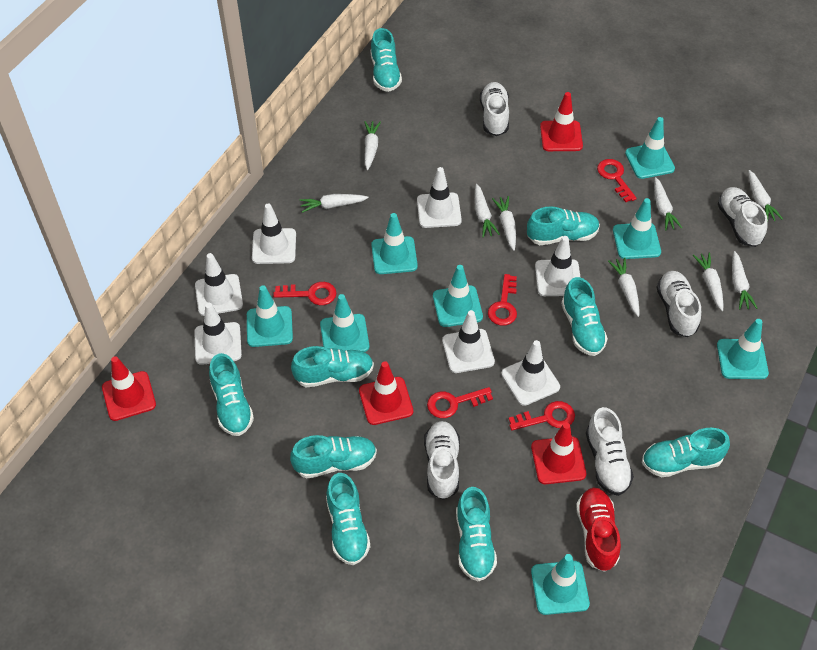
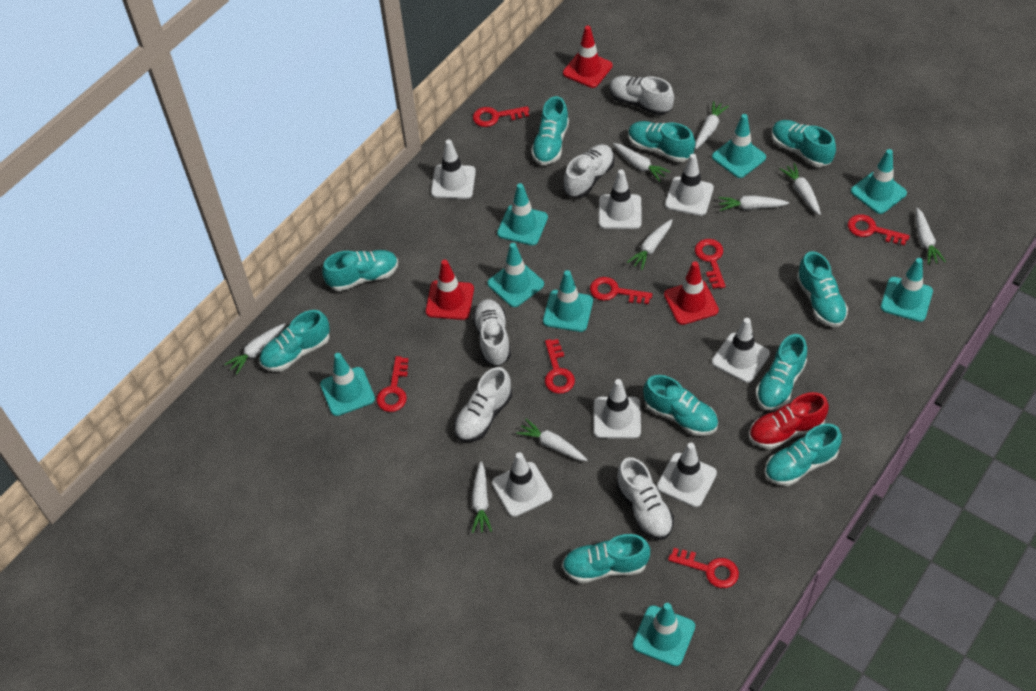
red key: [273,282,336,305] [427,387,493,418] [488,274,517,326] [509,401,575,430] [597,159,637,202] = 5 -> [377,356,409,412] [473,106,529,127] [545,339,575,394] [590,277,652,304] [668,548,739,588] [695,239,726,289] [848,214,909,245] = 7
red traffic cone: [102,356,156,421] [359,361,413,425] [531,423,586,484] [540,92,583,151] = 4 -> [426,259,474,320] [563,26,613,88] [664,261,719,325] = 3
turquoise shoe: [209,353,254,436] [290,435,377,478] [291,346,374,388] [326,473,370,565] [371,28,402,92] [456,487,497,581] [527,206,600,245] [561,277,608,356] [642,428,730,477] = 9 -> [259,310,330,372] [322,250,398,291] [531,96,569,165] [562,534,650,583] [628,121,695,162] [643,375,718,436] [756,334,807,410] [765,424,842,486] [772,120,836,167] [797,251,848,327] = 10

